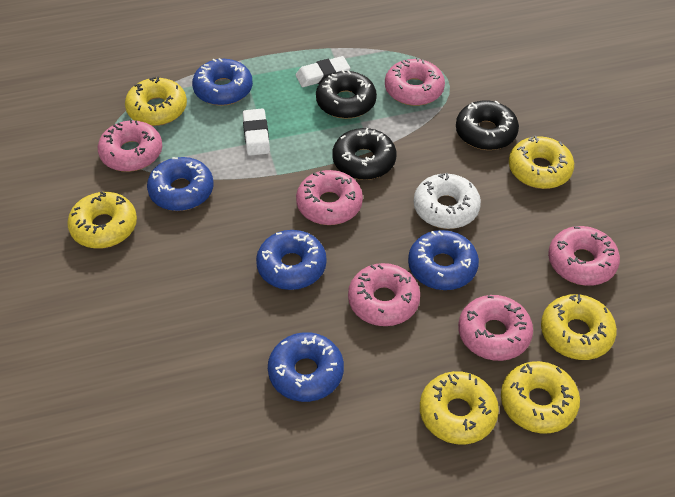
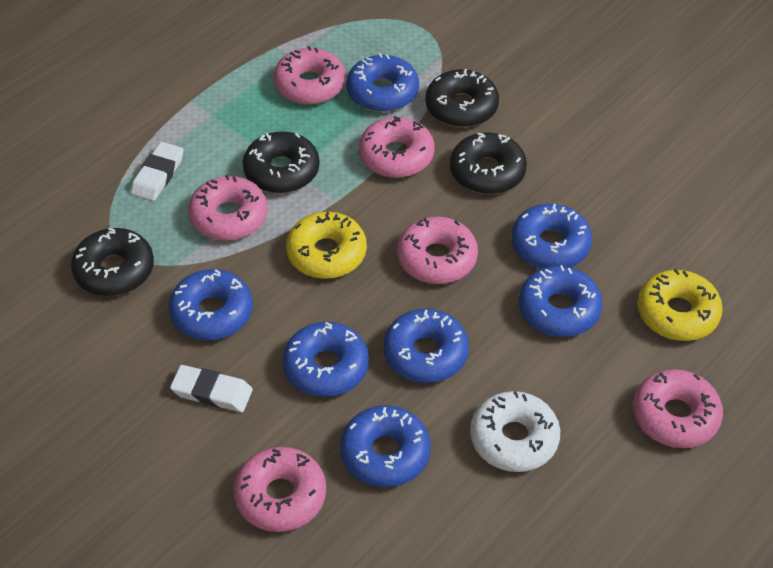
black donut: [316,70,377,119] [332,128,396,180] [456,100,519,150] = 3 -> [71,228,154,296] [243,132,320,193] [426,69,499,127] [450,133,527,194] = 4
blue donut: [147,157,213,211] [192,58,253,106] [256,230,327,290] [268,332,344,402] [408,230,479,290] = 5 -> [169,269,253,340] [283,322,369,397] [340,405,431,487] [347,53,419,112] [383,309,469,383] [511,204,592,269] [518,265,603,337] = 7
yellow donut: [67,191,137,249] [125,77,187,126] [420,371,499,445] [501,361,580,433] [509,136,574,189] [541,294,617,360] = 6 -> [286,212,367,279] [637,269,723,341] = 2

